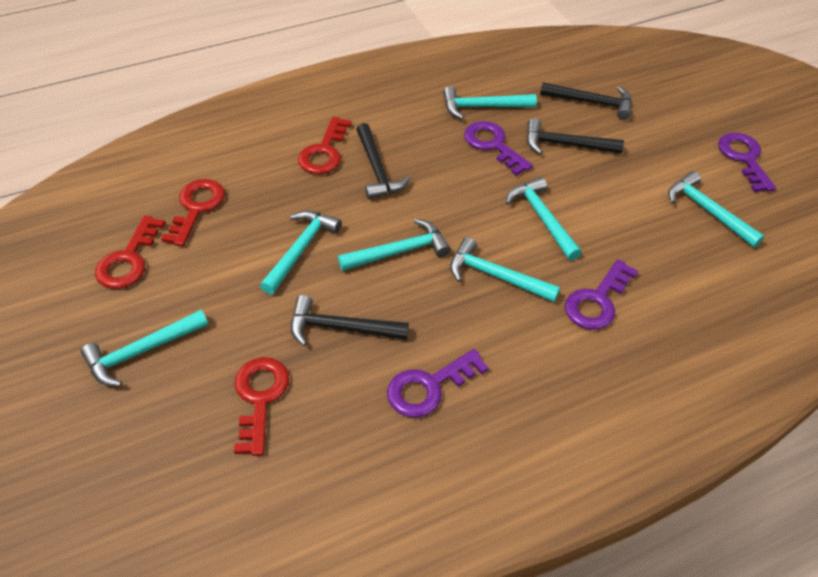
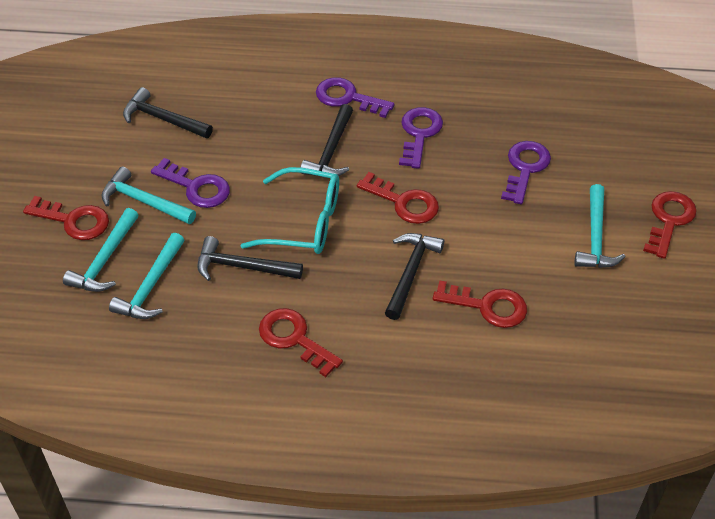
red key: [95,216,166,289] [161,179,225,247] [234,357,289,456] [298,117,352,174] = 4 -> [23,196,109,240] [259,308,343,377] [357,172,439,224] [433,280,527,328] [643,191,697,259] = 5
turquoise glasses: none = 0 -> [241,167,339,254] = 1
turquoise hammer: [81,310,208,386] [260,211,342,294] [338,219,451,271] [443,86,537,119] [450,237,560,302] [506,177,582,261] [668,171,765,248] = 7 -> [63,208,138,292] [102,167,196,224] [109,233,184,319] [574,184,626,268] = 4

